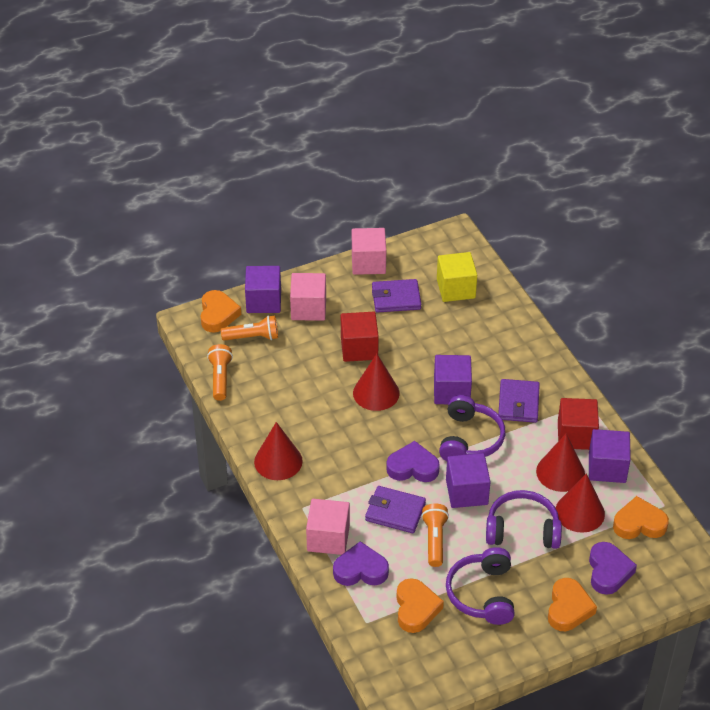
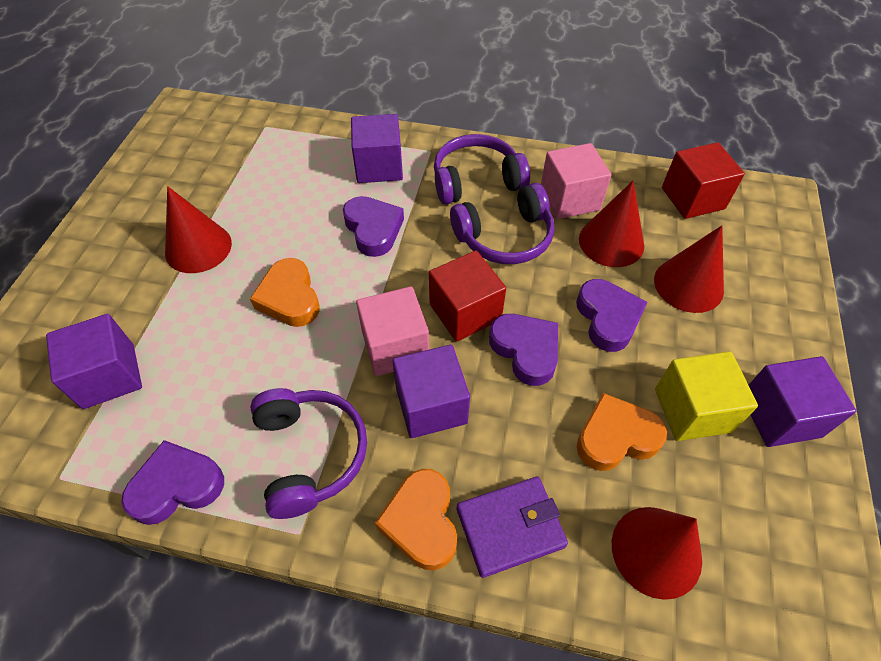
orange flashlight: [207,344,233,401] [221,315,278,341] [421,503,449,567] = 3 -> none = 0
orange heart: [201,290,241,333] [396,578,444,633] [548,578,597,631] [613,496,669,539] = 4 -> [250,258,320,327] [375,469,457,570] [577,393,667,471] = 3
pink cube: [290,273,326,321] [306,499,350,555] [352,228,386,275] = 3 -> [356,287,429,376] [541,143,611,219] = 2
purple heart: [333,541,389,586] [386,441,440,482] [589,542,637,595] = 3 -> [121,440,224,525] [343,196,404,257] [489,314,558,386] [576,279,647,352] = 4
purple wallet: [365,486,426,533] [372,279,421,313] [498,379,540,423] = 3 -> [457,476,568,578] = 1

